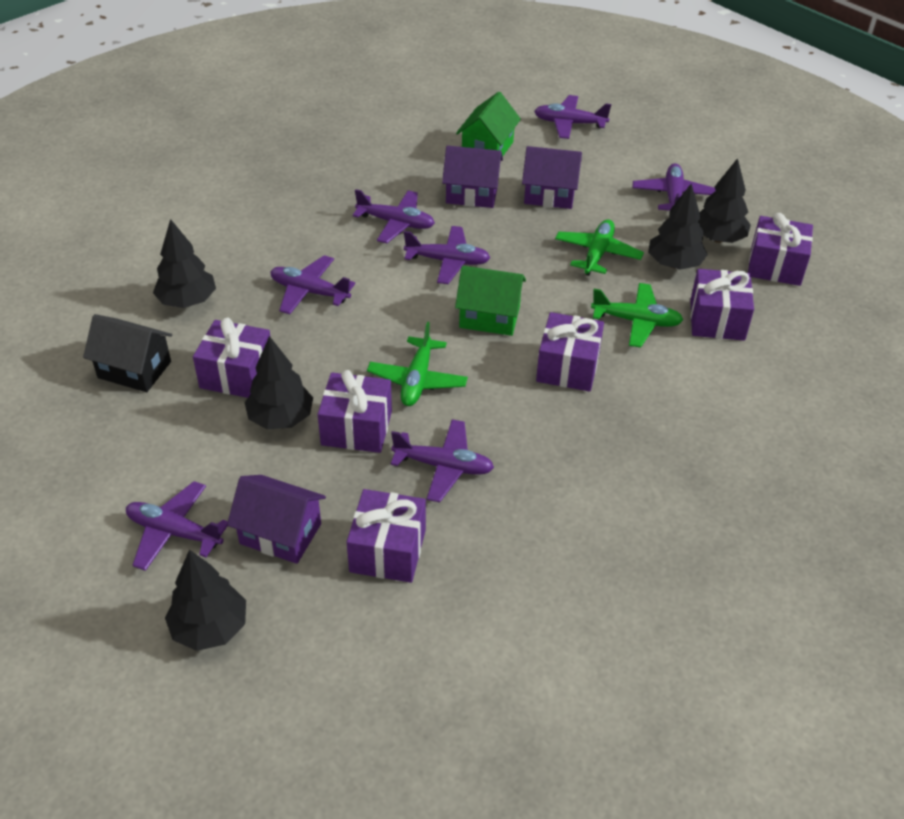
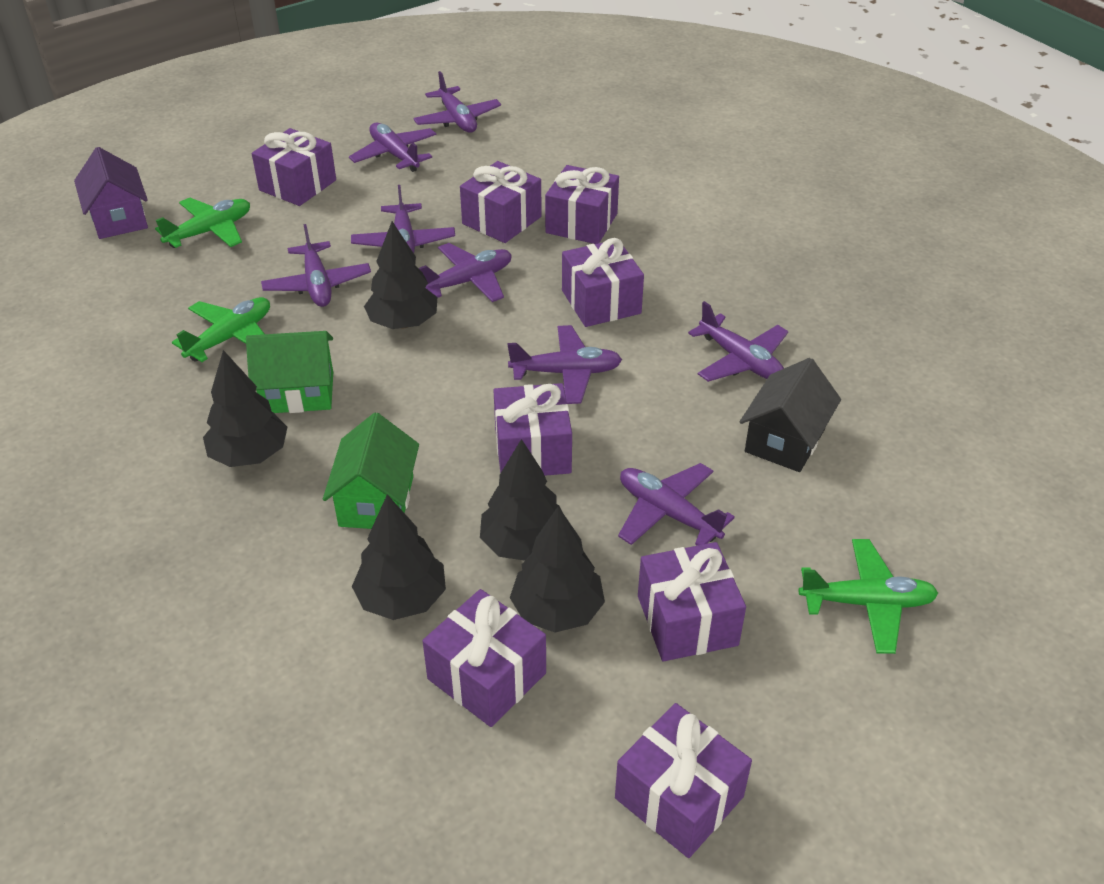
purple gift: [193,317,271,398] [318,370,392,453] [347,489,426,583] [536,312,604,392] [690,269,754,341] [748,213,813,286] = 6 -> [252,128,336,206] [423,589,546,727] [460,161,542,243] [493,383,572,476] [545,165,619,244] [562,238,644,327] [615,703,752,858] [638,542,746,661] = 8
purple house: [227,475,326,564] [442,146,503,208] [522,146,582,209] = 3 -> [74,147,148,239] = 1
purple plane: [126,481,228,571] [270,255,355,314] [353,189,435,243] [391,419,494,502] [404,226,490,284] [534,95,611,139] [633,163,716,211] = 7 -> [261,224,371,307] [349,123,437,172] [351,185,455,253] [413,71,501,133] [419,243,512,302] [507,325,622,404] [618,463,735,546] [688,301,788,382] = 8

